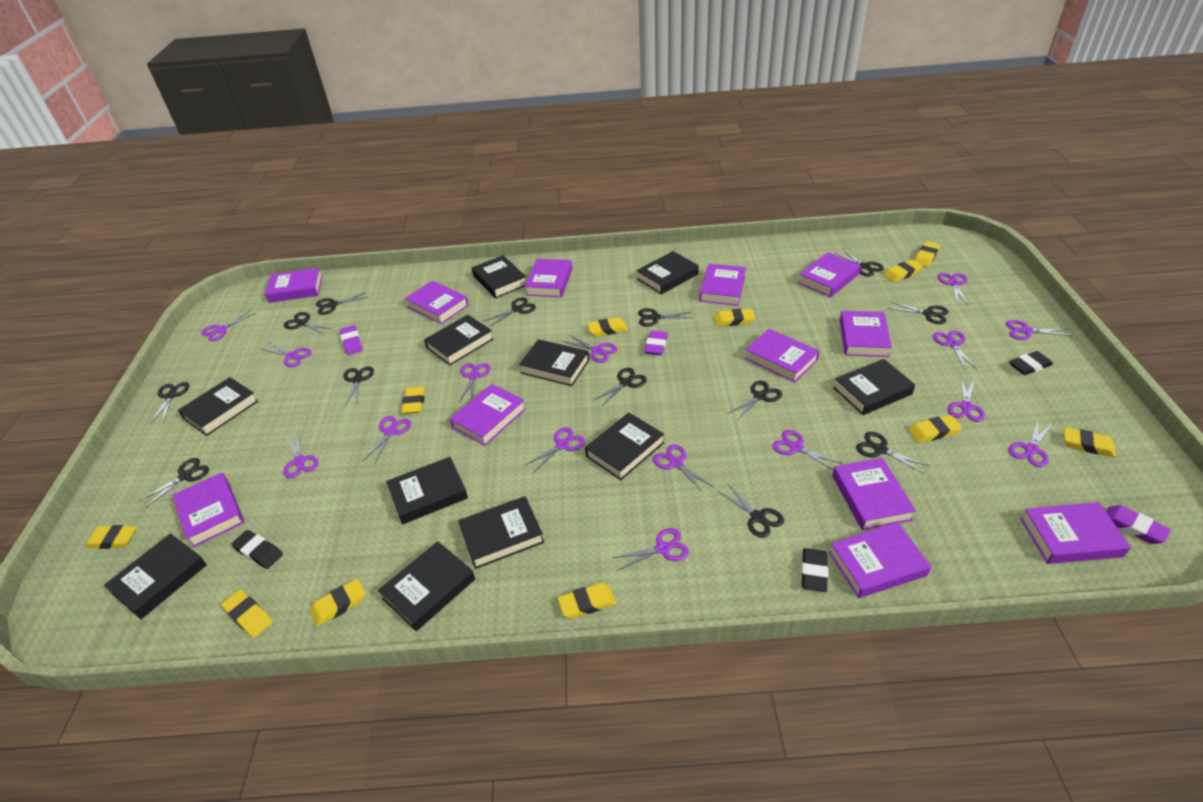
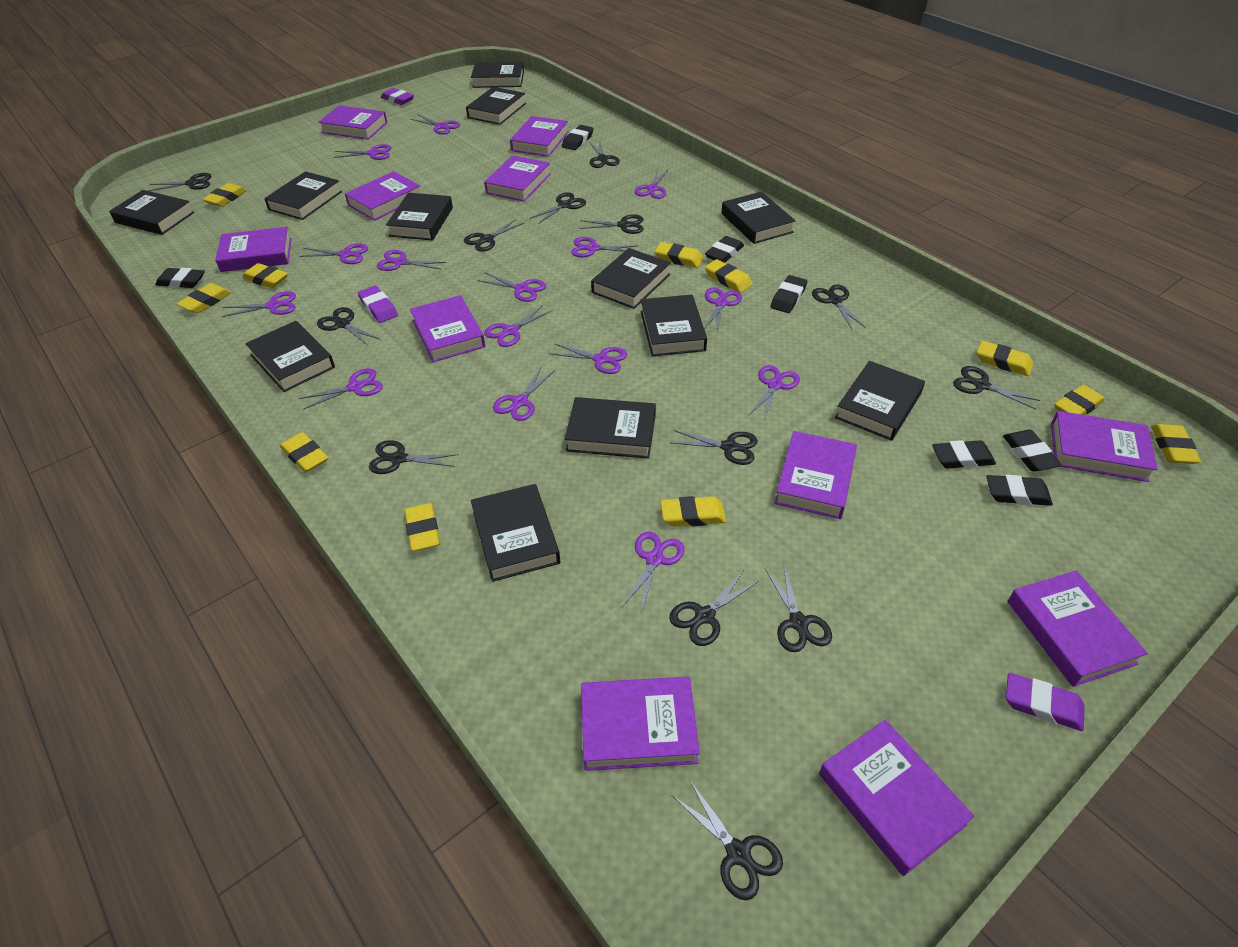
black book: [104,533,207,619] [178,377,258,436] [378,541,475,631] [386,457,468,524] [424,315,493,366] [458,496,544,569] [472,255,526,298] [519,339,590,386] [585,413,664,480] [636,251,699,294] [833,359,915,415] = 11 -> [109,190,194,235] [245,321,335,392] [264,171,342,220] [386,193,453,240] [466,87,526,125] [471,62,524,88] [471,484,560,582] [565,397,656,459] [591,248,671,309] [641,295,707,356] [721,191,796,244] [835,361,925,441] = 12
black eraser: [231,530,283,569] [801,548,828,592] [1009,351,1053,375] = 3 -> [155,268,205,288] [562,125,593,150] [705,236,744,263] [771,275,807,313] [932,440,996,468] [986,475,1053,506] [1003,430,1061,471] = 7
purple book: [172,473,244,547] [265,268,322,303] [405,281,469,324] [450,384,526,446] [524,259,572,297] [699,264,746,306] [745,329,819,382] [798,252,861,297] [829,522,931,598] [832,458,916,530] [840,311,892,357] [1020,502,1131,564] = 12 -> [215,227,292,272] [319,105,387,140] [345,171,420,221] [410,295,485,362] [484,155,551,202] [510,116,569,157] [581,677,700,771] [775,431,857,519] [819,720,974,876] [1007,570,1148,687] [1051,411,1158,482] = 11

